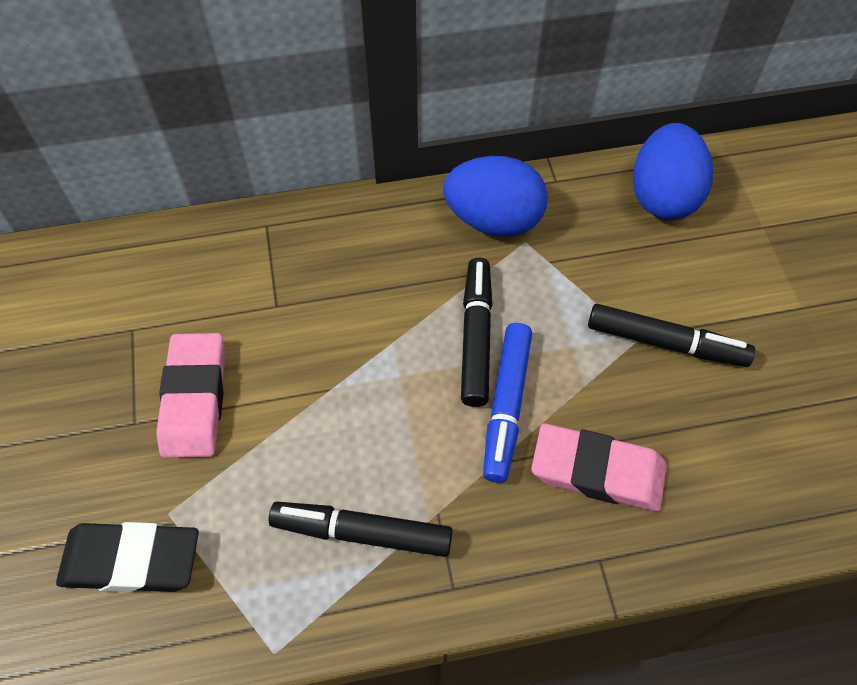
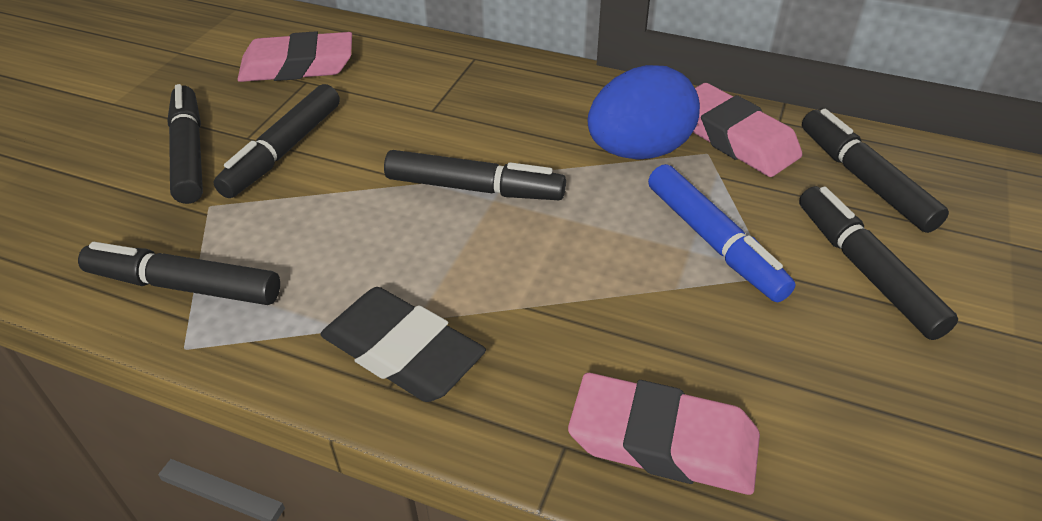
black marker: [269,502,453,557] [461,258,492,407] [588,304,755,367] = 3 -> [78,242,280,305] [167,84,203,204] [213,84,340,198] [384,150,566,200] [799,186,958,340] [802,109,949,233] = 6
blue egg: [443,156,548,237] [633,123,713,220] = 2 -> [588,65,700,160] = 1
pink eraser: [156,333,225,458] [531,423,667,512] = 2 -> [237,31,352,82] [568,373,760,495] [693,83,803,177] = 3

